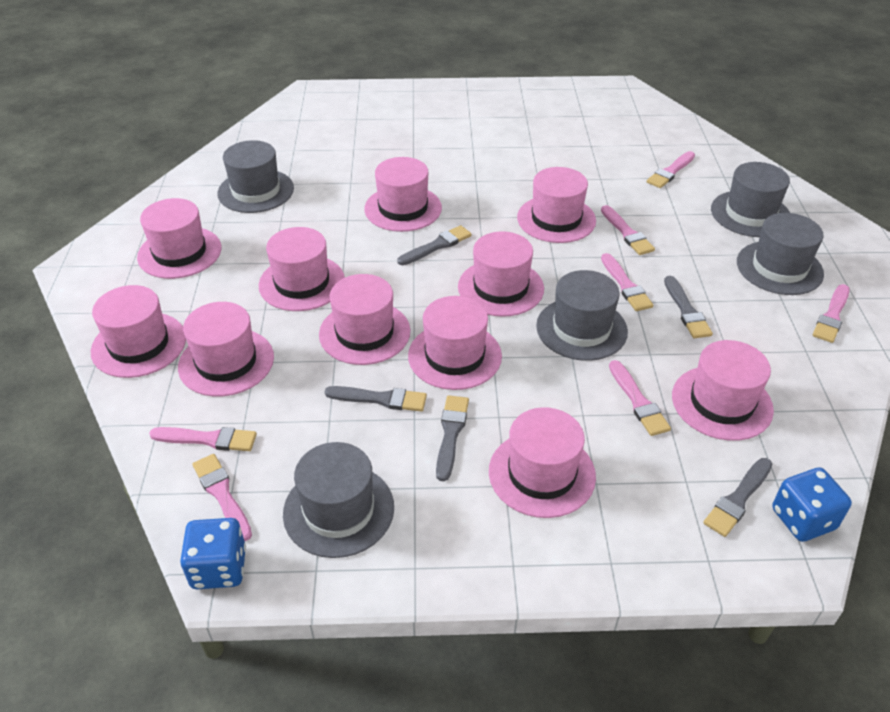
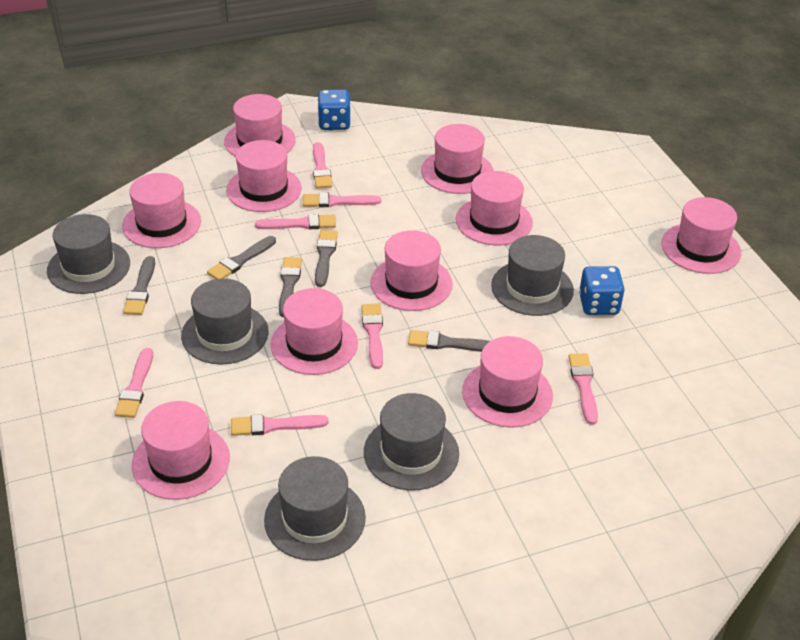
pink hat: [91,285,186,378] [137,198,221,279] [178,302,274,397] [259,227,345,311] [319,274,410,365] [364,157,442,232] [408,296,502,390] [458,231,544,317] [489,407,596,518] [517,167,596,243] [672,340,774,441] = 11 -> [122,173,201,248] [132,401,230,500] [224,94,296,157] [226,140,302,212] [271,288,358,375] [370,230,453,311] [421,124,494,194] [456,171,533,245] [462,336,553,428] [661,197,741,274] = 10

